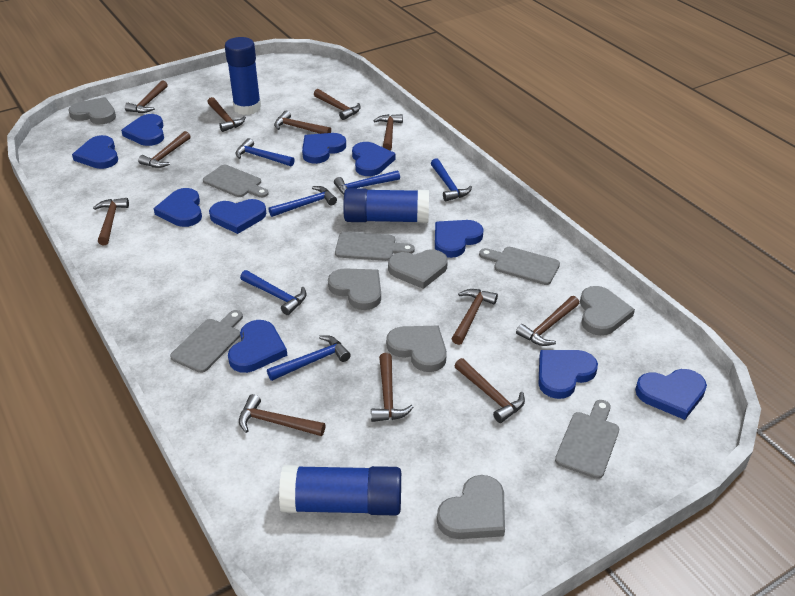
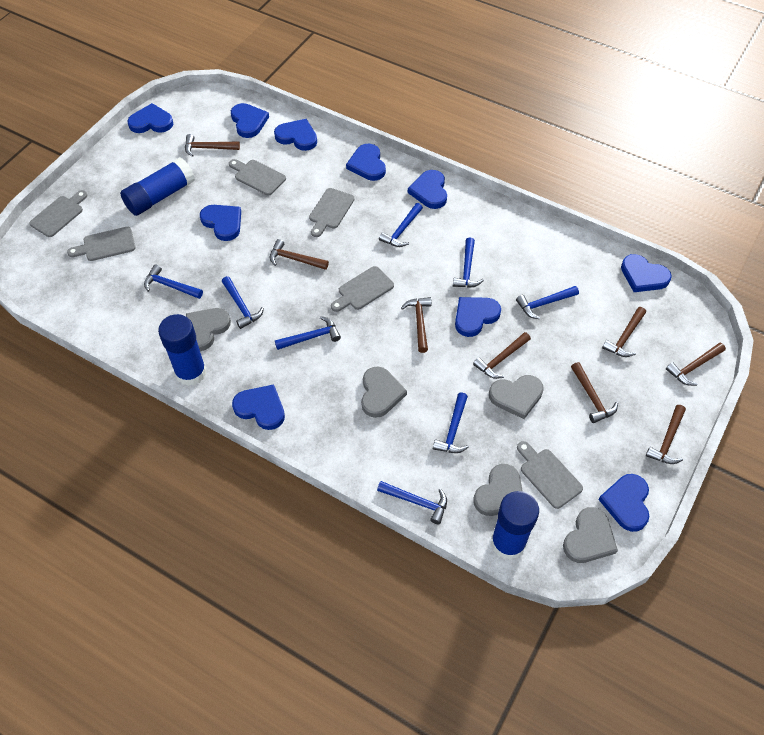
blue hammer: [236,138,295,167] [240,270,307,315] [267,335,351,381] [268,186,337,217] [334,170,400,195] [431,158,472,201] = 6 -> [144,264,203,299] [222,276,264,329] [275,316,341,350] [377,481,447,525] [379,203,423,247] [433,392,469,453] [453,237,484,288] [516,286,579,319] = 8
brown hammer: [93,198,129,245] [125,80,168,113] [138,131,191,168] [207,97,246,132] [239,394,325,436] [274,111,331,134] [314,89,361,120] [371,353,414,422] [374,114,403,150] [451,289,498,345] [455,358,525,423] [516,296,579,346] = 12 -> [185,134,240,157] [270,239,329,270] [401,297,432,353] [473,332,531,379] [571,362,618,423] [602,307,646,357] [646,405,686,464] [666,343,726,386] = 8
grey cutting board: [170,310,243,373] [203,165,269,198] [335,232,415,261] [479,247,560,285] [555,400,619,479] = 5 -> [29,190,88,237] [67,227,135,261] [229,159,286,196] [309,188,355,237] [331,266,394,312] [517,441,583,509] = 6
grey heart: [69,97,116,124] [328,268,381,310] [386,326,447,372] [388,249,448,289] [437,475,505,539] [580,286,635,336] = 6 -> [186,308,231,351] [361,366,407,418] [473,464,523,516] [489,375,544,419] [563,507,618,563] = 5

